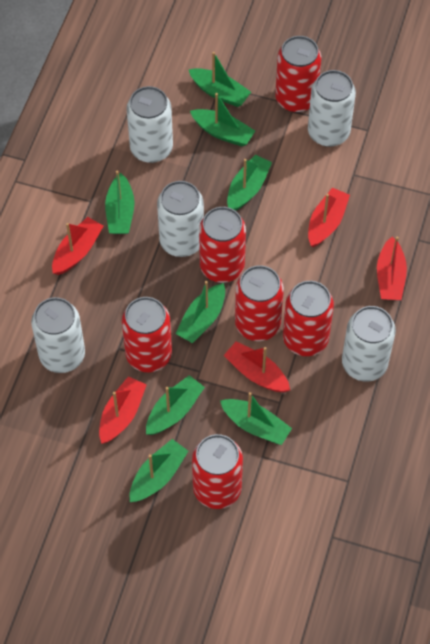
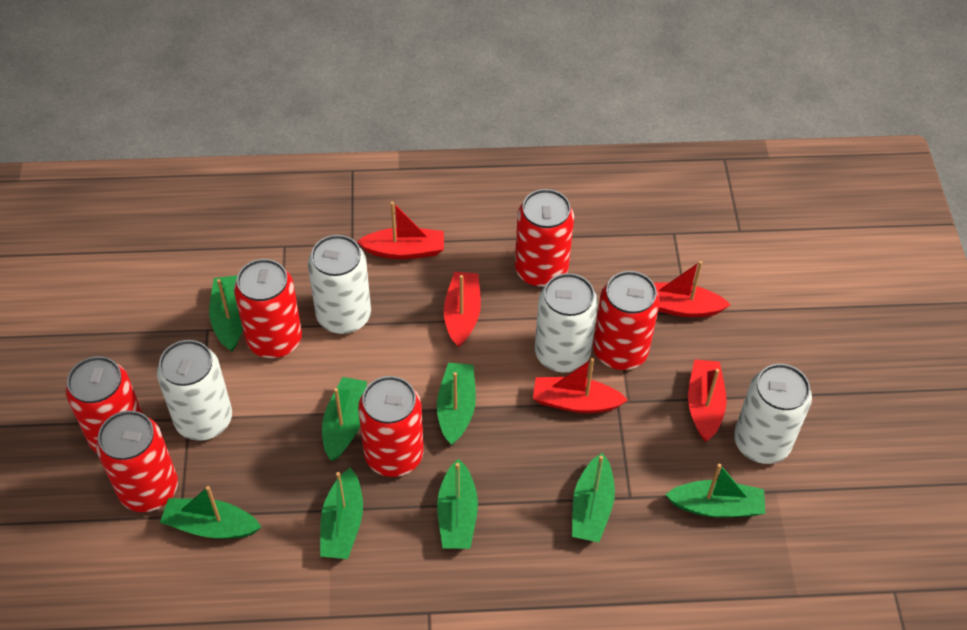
white can: [31,297,85,373] [127,86,173,163] [157,181,204,257] [308,70,356,147] [342,306,396,381] = 5 -> [157,340,232,441] [308,235,371,334] [535,273,598,372] [734,364,812,464] = 4

